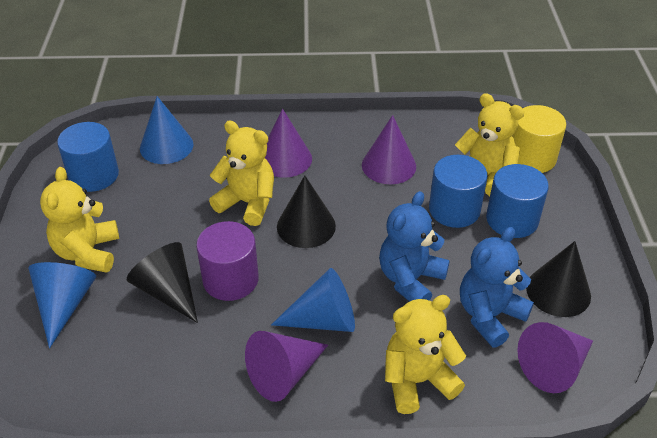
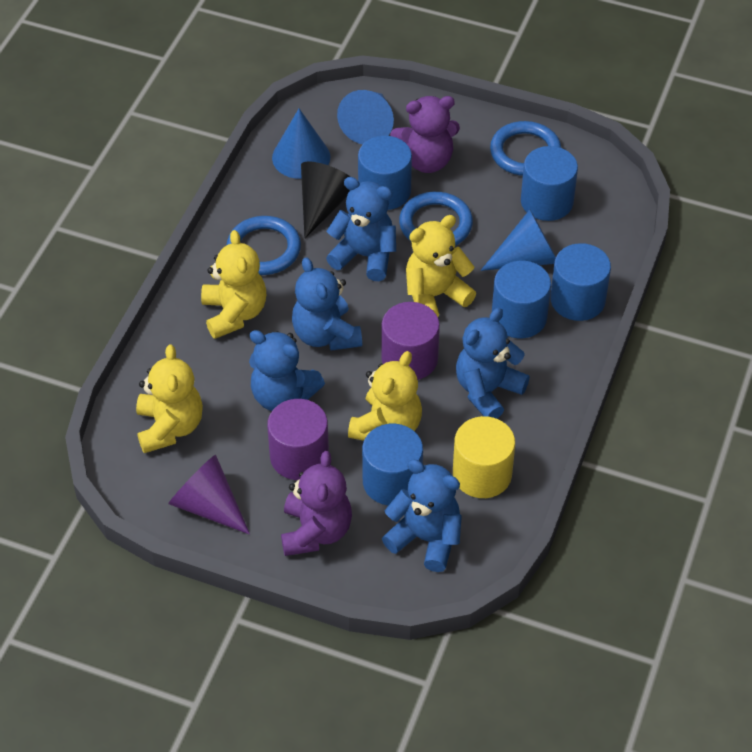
black cone: [127,242,198,323] [277,175,336,248] [526,241,591,317] = 3 -> [301,161,350,238] = 1
blue cylinder: [57,122,119,192] [429,155,488,228] [486,164,549,238] = 3 -> [358,136,412,210] [362,424,423,506] [492,261,551,338] [521,146,578,221] [550,243,611,321] = 5
blue ring: none = 0 -> [226,216,301,275] [399,192,473,246] [490,121,561,176] = 3
blue teddy bear: [379,191,450,302] [460,227,534,348] = 2 -> [249,330,325,411] [292,257,362,351] [326,177,396,281] [382,459,462,572] [456,308,530,419] = 5
purple cone: [245,331,328,402] [265,109,312,178] [362,115,416,184] [517,322,593,393] = 4 -> [168,455,250,535] = 1
purple cylinder: [196,221,259,301] = 1 -> [267,399,329,480] [381,302,440,380] = 2
purple teddy bear: none = 0 -> [281,451,352,556] [390,96,460,173] = 2

